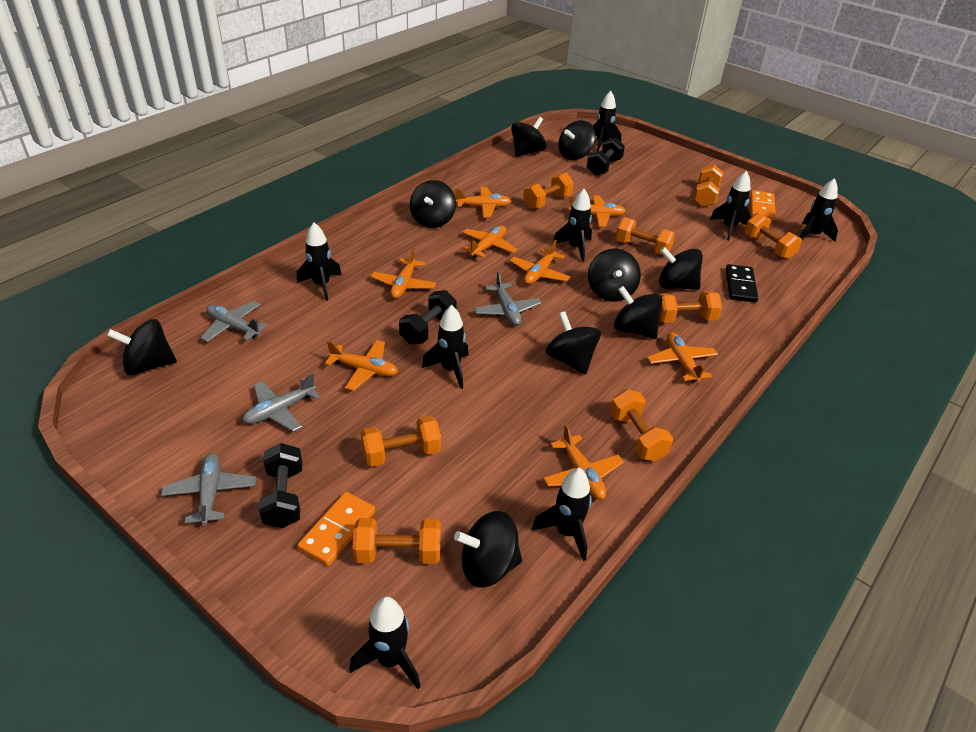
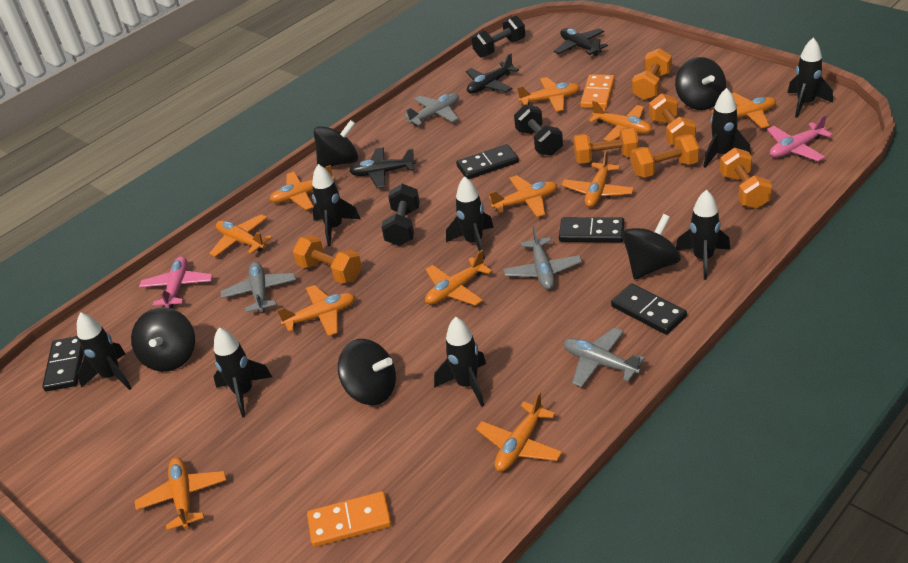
black domino: [726,264,758,302] = 1 -> [42,336,83,391] [456,144,519,179] [559,217,624,242] [611,284,687,335] = 4
black plane: none = 0 -> [349,148,416,188] [466,53,519,94] [554,28,608,56] = 3
black spinning top: [107,319,177,375] [410,180,456,228] [454,511,522,588] [511,117,547,157] [545,311,601,375] [558,120,596,160] [588,248,641,302] [614,286,662,339] [659,247,703,290] = 9 -> [131,307,195,372] [313,120,358,168] [338,339,396,405] [622,214,681,280] [675,57,726,110] = 5
orange dumbbell: [352,518,441,564] [360,416,441,467] [523,173,574,209] [610,389,673,461] [615,217,675,255] [659,291,722,323] [694,164,723,207] [745,213,802,259] = 8 -> [293,235,362,284] [573,127,639,164] [631,134,700,178] [632,48,672,100] [649,93,696,146] [720,148,772,209] = 6
orange plane: [325,340,398,391] [370,248,437,299] [455,187,511,217] [462,225,517,258] [510,240,570,285] [543,424,624,500] [569,195,626,227] [647,332,718,383] = 8 -> [135,457,227,530] [209,214,272,257] [269,165,334,210] [277,285,355,336] [425,250,492,306] [476,392,563,472] [489,175,557,217] [517,77,580,112] [561,150,634,208] [589,101,652,141] [711,93,776,129] = 11
pink plane: none = 0 -> [139,256,213,308] [767,114,833,161] = 2

